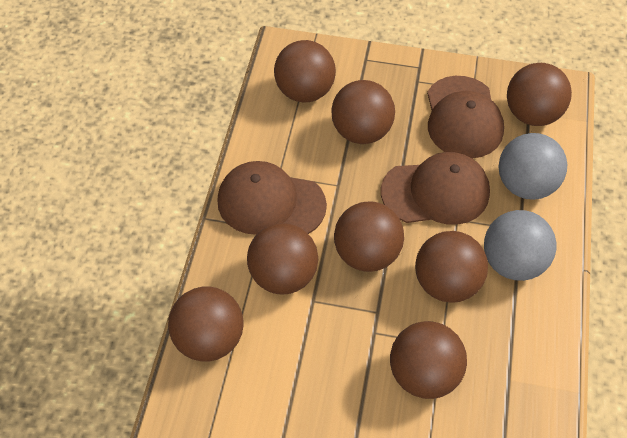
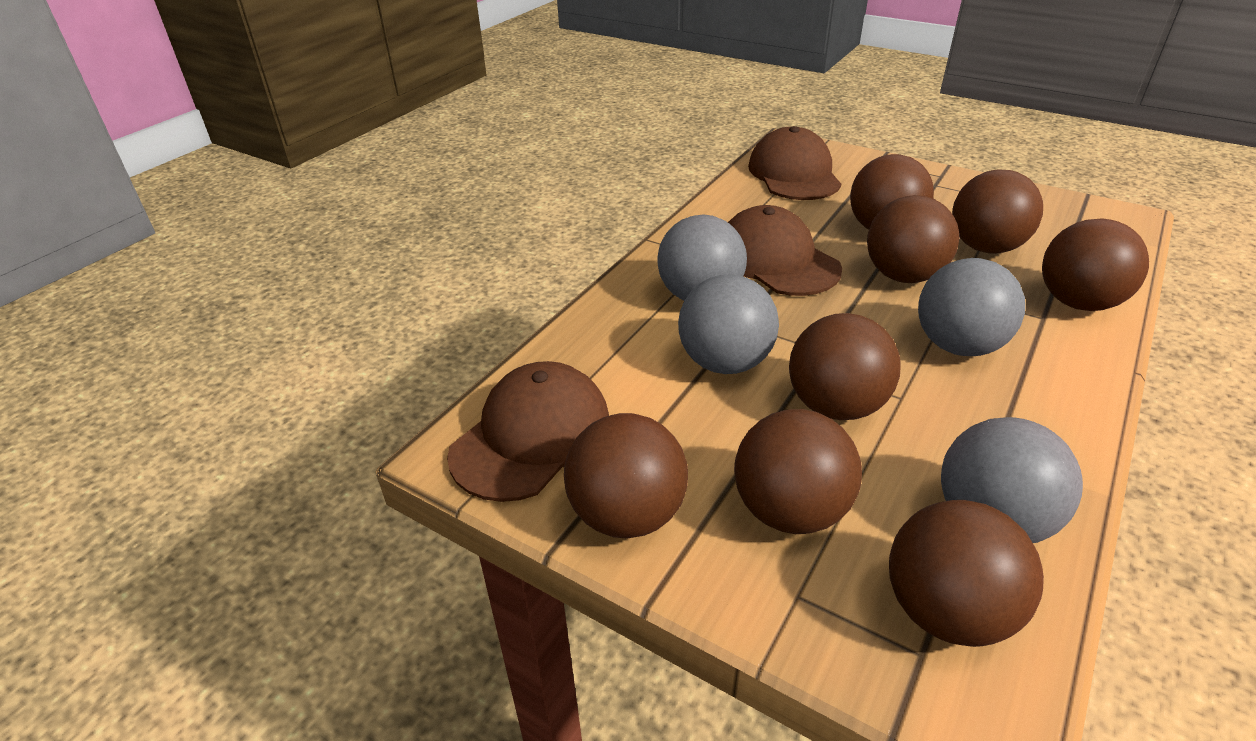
grey ball: [484,210,557,281] [499,133,567,200] = 2 -> [657,214,747,301] [678,274,779,374] [918,258,1025,356] [941,417,1083,543] = 4

